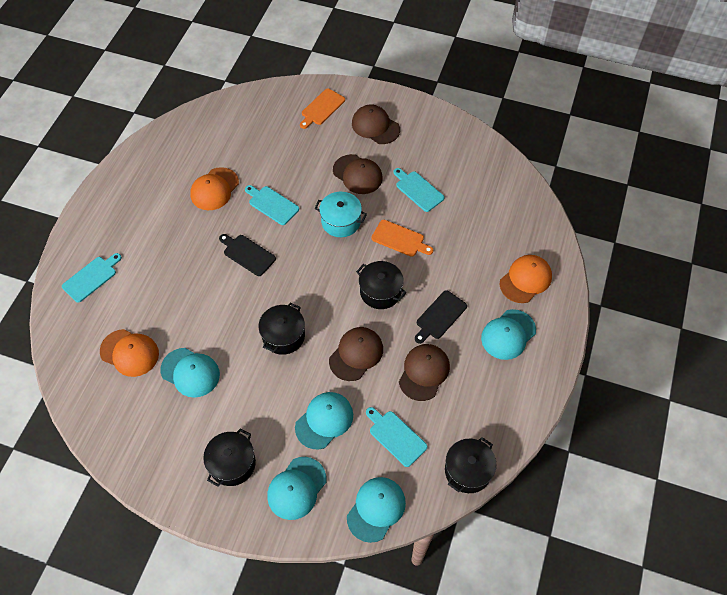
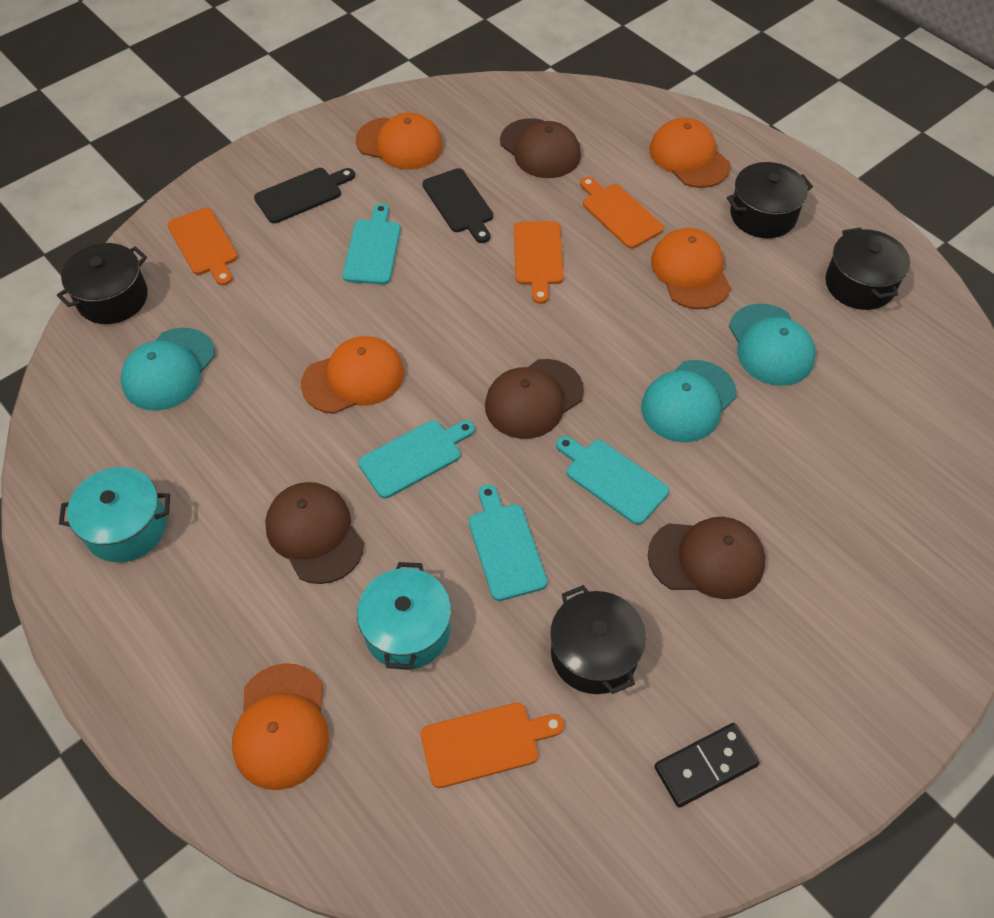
black domino: none = 0 -> [654,723,760,808] = 1
orange cap: [100,329,159,377] [190,167,239,210] [500,255,552,303] = 3 -> [232,663,329,790] [301,336,404,414] [356,113,443,170] [649,118,730,188] [651,228,731,309] = 5
orange cutting board: [300,88,345,129] [371,220,433,257] = 2 -> [167,207,238,285] [421,703,564,788] [514,221,564,304] [580,177,664,249] = 4
turquoise cap: [160,348,220,398] [267,457,326,520] [295,392,353,450] [347,477,406,543] [481,309,536,360] = 5 -> [121,328,215,411] [641,360,736,443] [729,304,816,386] = 3
turquoise pot: [315,192,367,237] = 1 -> [59,467,170,562] [357,562,451,670] = 2

